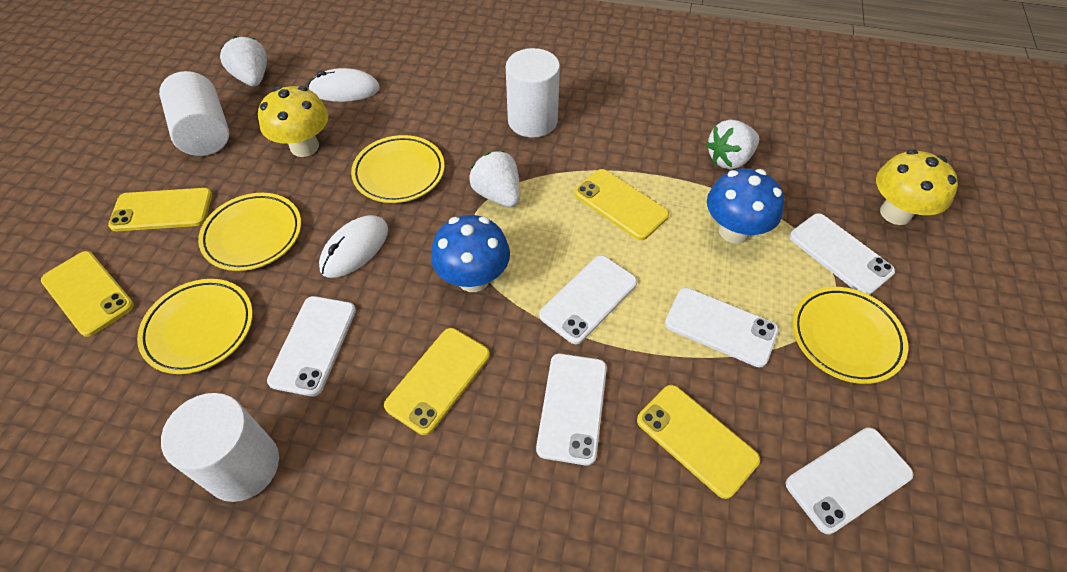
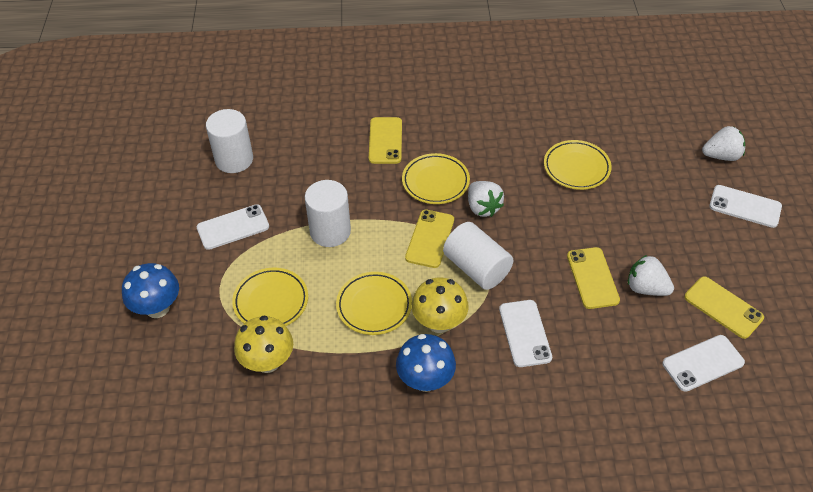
white mouse: [308,68,380,102] [319,215,388,278] = 2 -> none = 0
white phone: [267,296,356,396] [536,354,607,466] [539,255,637,344] [665,288,779,367] [786,427,913,534] [789,213,895,295] = 6 -> [197,204,269,250] [499,300,552,367] [662,335,745,392] [709,185,782,228] = 4
yellow phone: [41,251,134,337] [108,188,212,231] [384,328,490,435] [574,169,669,240] [637,385,760,499] = 5 -> [369,117,402,164] [405,210,454,268] [567,247,620,309] [684,276,764,339] = 4

